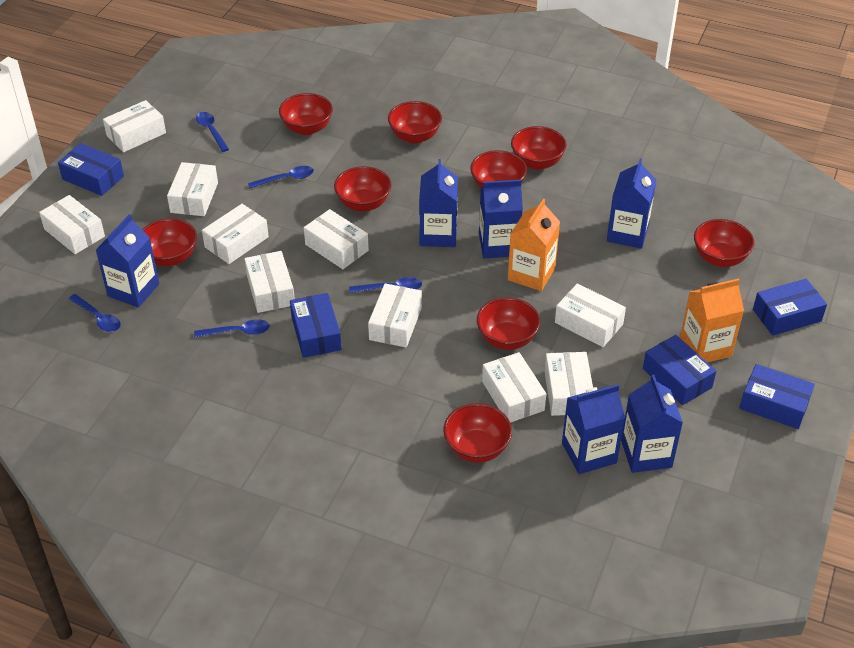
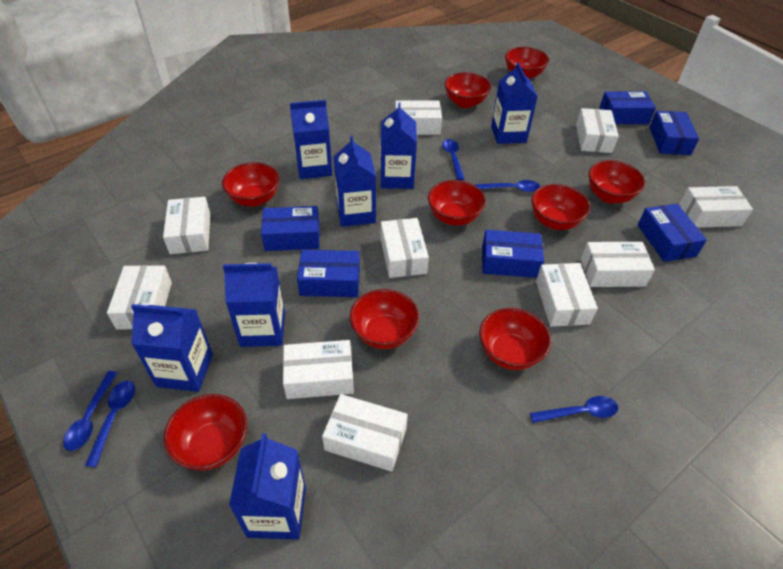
blue box: [58,143,124,196] [290,293,342,358] [643,335,716,405] [739,364,815,429] [753,279,827,336] = 5 -> [261,206,320,251] [297,250,360,297] [482,230,544,278] [599,91,656,124] [638,204,707,262] [649,111,699,155] = 6
blue carton: [96,214,159,308] [419,159,458,247] [479,180,523,258] [562,384,625,474] [607,158,657,249] [621,375,683,473] = 6 -> [131,304,213,392] [223,263,285,347] [229,433,306,540] [290,100,332,179] [334,136,376,227] [381,102,417,189] [491,62,538,144] = 7
orange carton: [508,199,560,291] [680,279,744,363] = 2 -> none = 0

